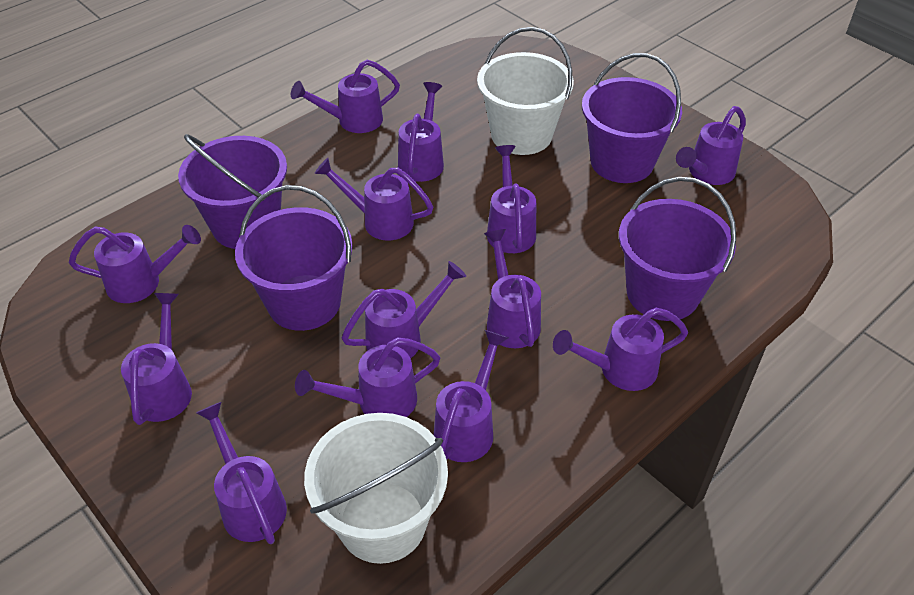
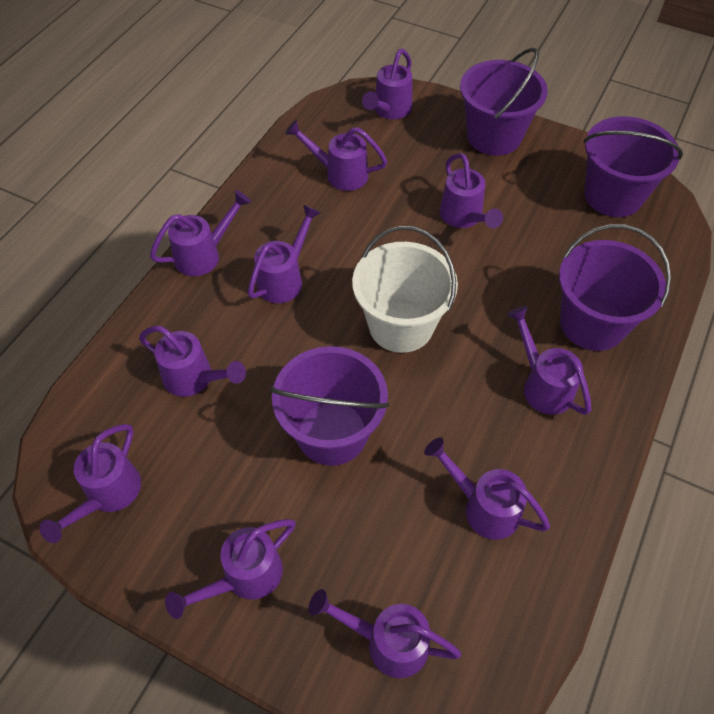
purple watering can: [69,225,201,303] [121,293,192,425] [196,402,287,544] [291,60,400,133] [295,338,440,417] [314,158,433,240] [342,261,466,358] [398,82,444,182] [434,330,508,462] [484,229,541,348] [487,145,536,253] [553,308,688,391] [676,106,746,185] = 13 -> [40,424,141,543] [139,326,246,397] [150,190,251,276] [165,519,296,619] [248,205,321,303] [285,120,387,191] [309,589,461,678] [362,49,412,119] [424,438,550,540] [439,153,503,228] [507,306,591,415] = 11
white bucket: [304,413,448,564] [477,27,574,155] = 2 -> [352,226,458,353] = 1

